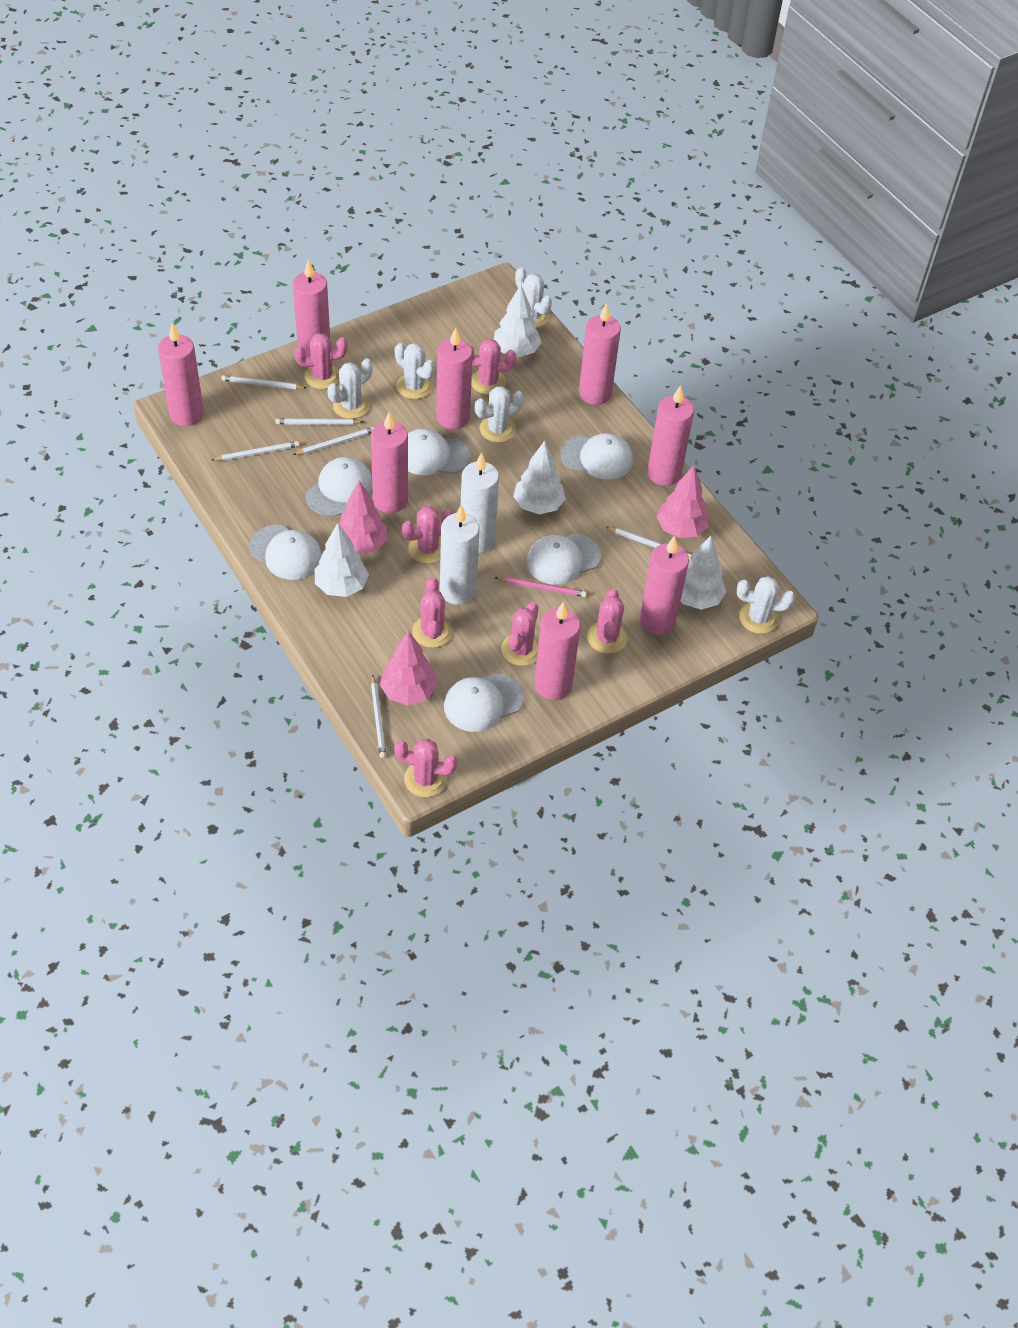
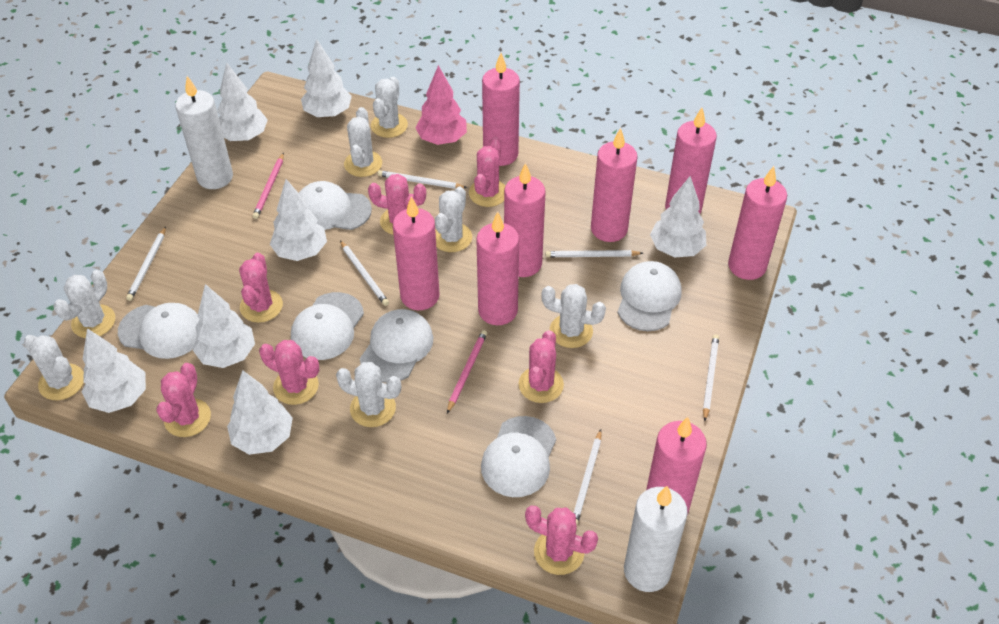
pink pencil: [494,577,587,597] = 1 -> [253,153,284,219] [447,330,487,413] = 2
pink tree: [339,481,387,554] [380,631,437,705] [656,465,709,538] = 3 -> [415,65,467,145] = 1
white cactus: [327,359,372,419] [395,343,435,399] [475,386,524,442] [515,267,552,328] [737,576,795,634] = 5 -> [24,335,84,400] [53,270,115,338] [336,362,401,427] [344,107,382,177] [371,77,408,138] [435,187,472,252] [541,284,606,348] = 7
white tree: [315,523,369,597] [494,285,542,357] [513,441,566,514] [681,536,726,610] = 4 -> [82,328,146,413] [193,284,255,368] [217,62,268,141] [227,370,293,455] [270,179,327,261] [301,39,352,118] [650,176,706,257] = 7

